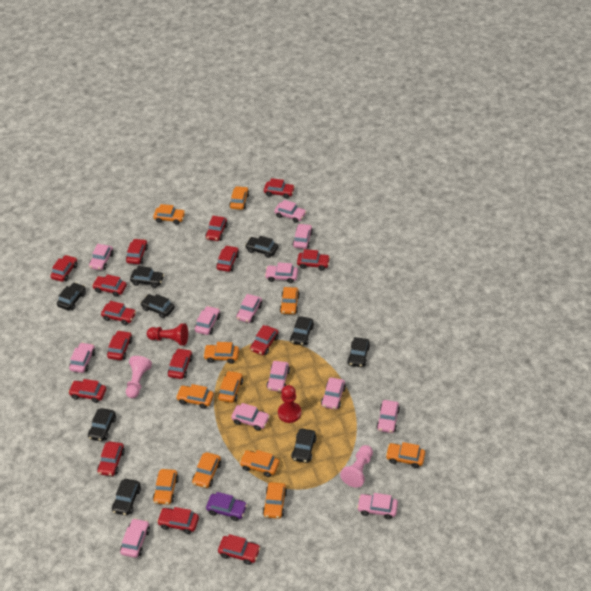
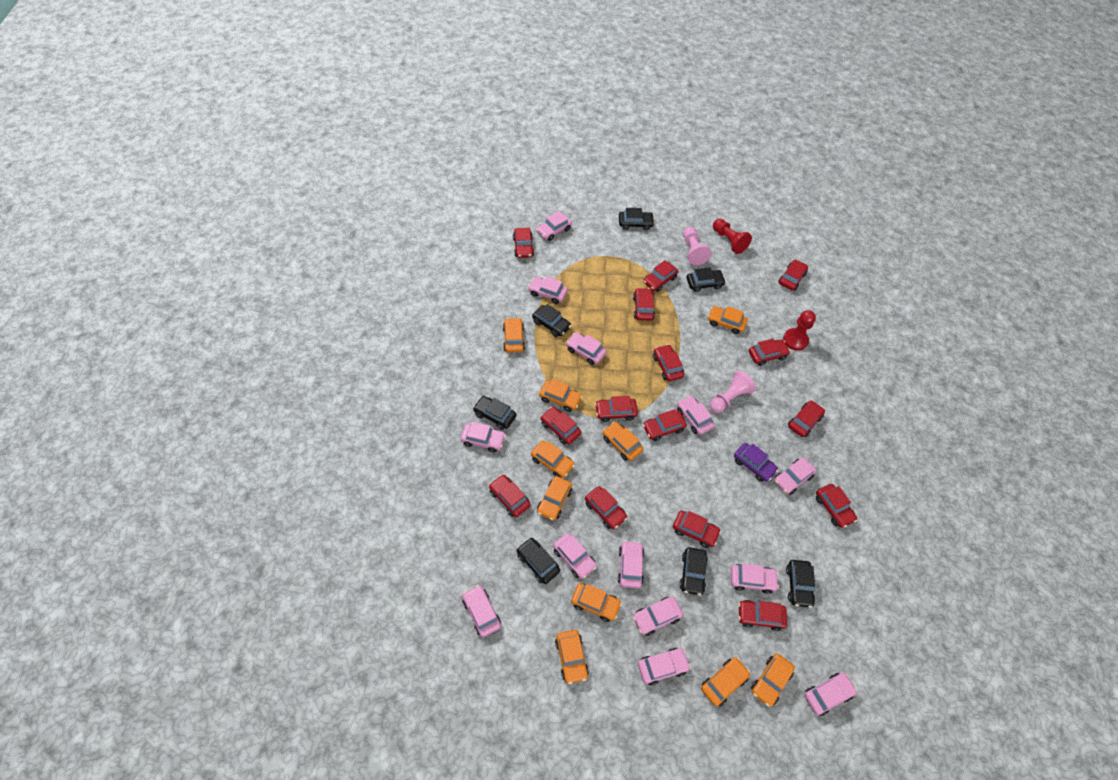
black car: [57,282,86,310] [88,408,116,441] [112,479,141,516] [130,266,164,288] [140,294,175,318] [245,236,278,258] [290,316,314,346] [291,428,317,463] [347,337,370,367] = 9 -> [473,396,516,430] [517,538,560,584] [532,304,571,337] [619,208,655,230] [679,547,708,595] [687,267,726,292] [786,560,815,608] = 7
orange car: [153,204,185,225] [153,469,179,505] [176,384,214,409] [192,452,221,488] [203,342,239,364] [218,371,243,403] [229,186,249,210] [239,450,279,477] [263,482,287,519] [280,287,300,314] [386,442,425,468] = 11 -> [503,318,525,352] [531,441,575,478] [537,476,572,521] [539,379,583,412] [555,630,589,684] [571,583,622,622] [603,422,643,461] [701,657,750,706] [708,306,748,334] [751,653,795,707] = 10

